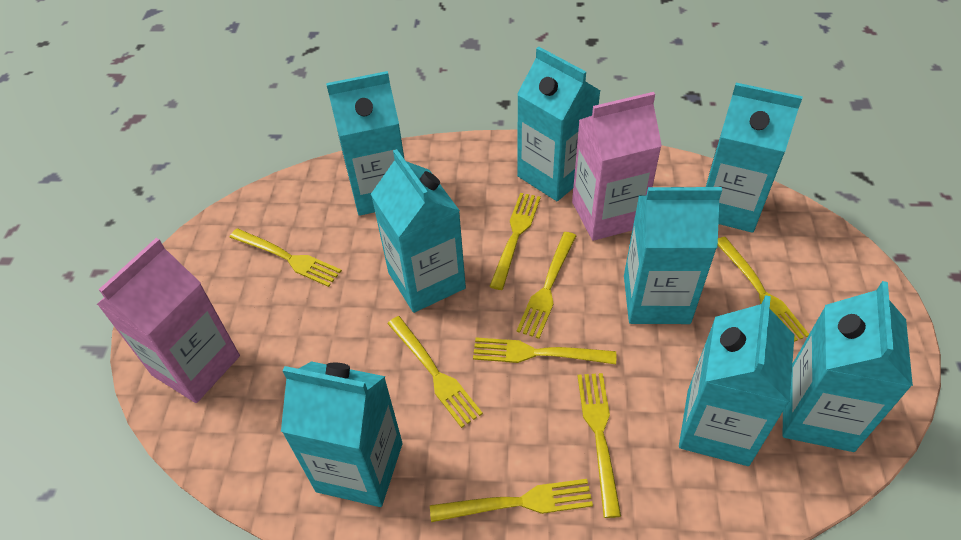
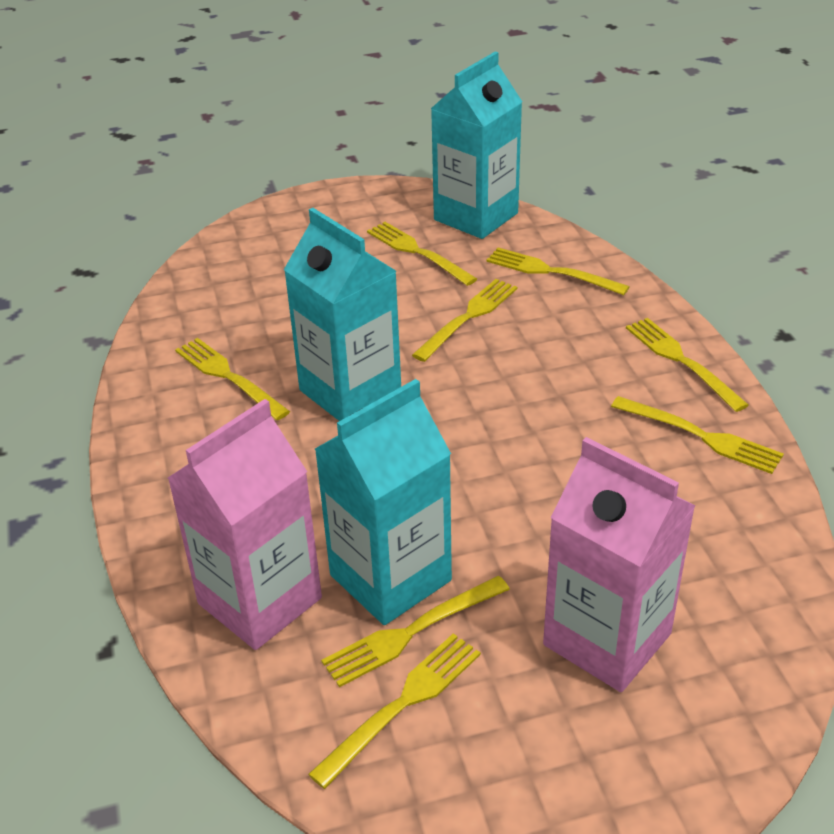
turquoise carton: [281,361,403,507] [326,71,405,216] [371,149,466,313] [517,47,600,201] [624,187,722,324] [679,295,794,466] [706,83,803,233] [783,281,913,452] = 8 -> [284,208,401,421] [315,379,452,625] [431,51,522,239] = 3

